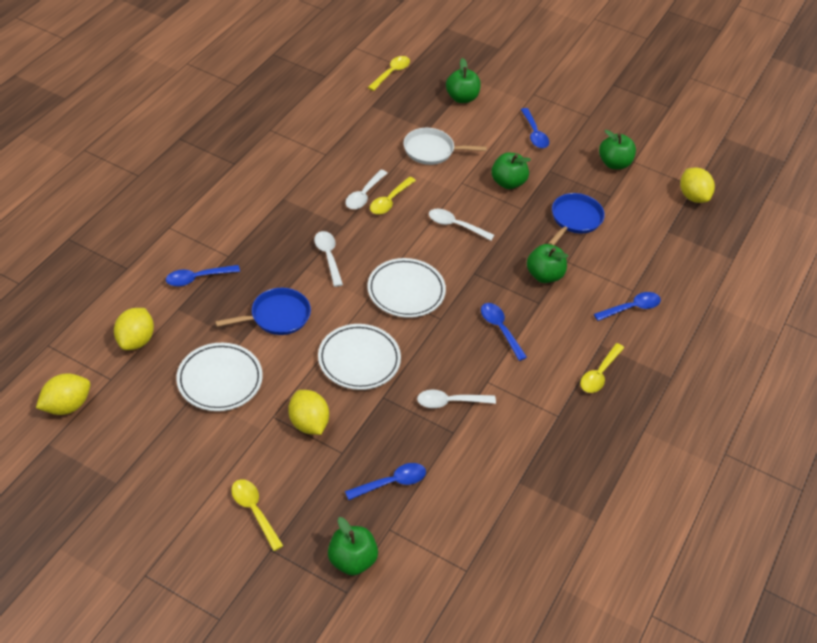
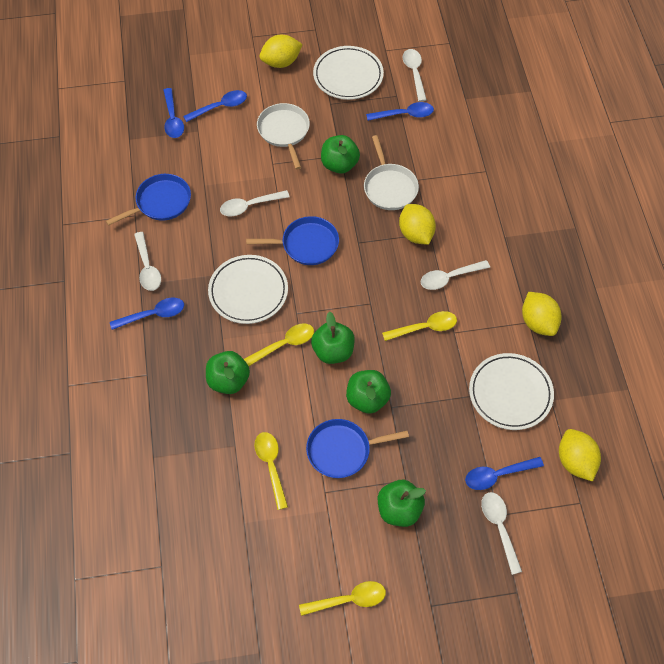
blue pan: [215,288,311,335] [548,193,605,245] = 2 -> [106,174,191,226] [246,216,339,265] [306,419,409,478] = 3
white pan: [404,128,487,165] = 1 -> [257,103,310,169] [364,135,419,210] = 2
white spoon: [314,231,343,287] [345,170,387,209] [417,389,496,408] [429,209,494,241] = 4 -> [134,232,161,291] [220,190,290,216] [402,49,427,102] [420,260,490,290] [481,492,522,575] = 5

